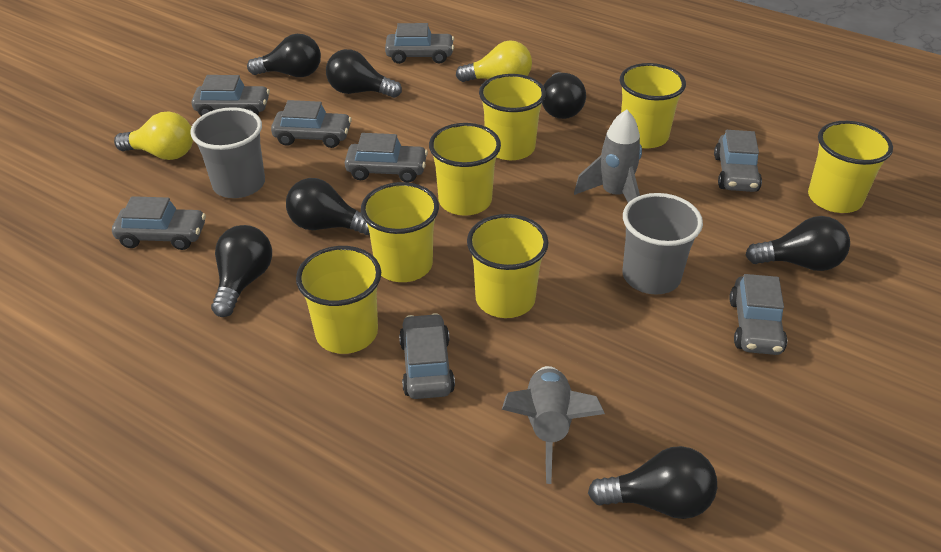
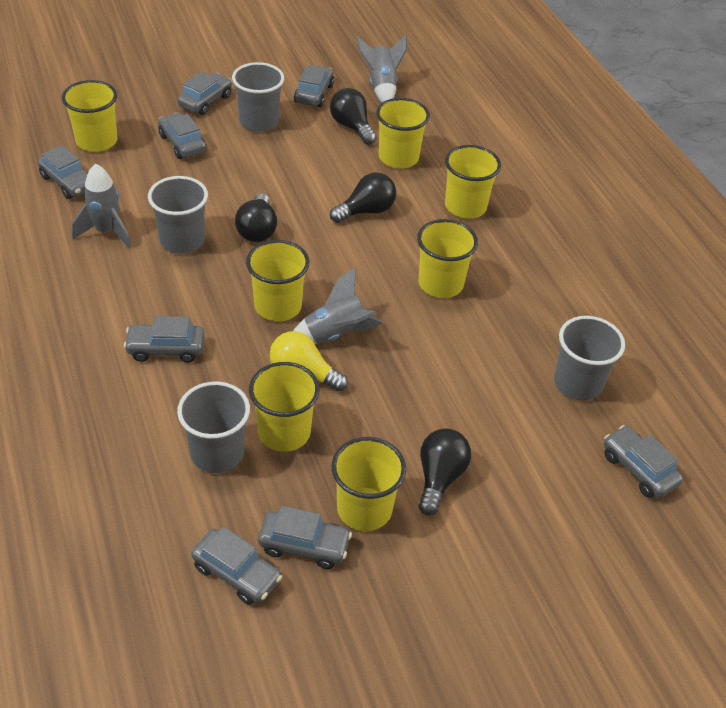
black light bulb: [211,225,272,317] [247,34,321,77] [286,178,370,235] [326,49,402,98] [542,72,586,119] [588,446,717,519] [745,216,850,271] = 7 -> [235,193,277,242] [330,88,376,145] [330,172,396,223] [418,428,471,516] = 4
grey cup: [190,107,265,198] [623,193,703,295] = 2 -> [148,176,208,254] [177,382,250,473] [232,62,284,132] [554,316,625,401] = 4
grey rocket: [502,366,605,484] [574,109,642,203] = 2 -> [72,163,131,249] [293,268,383,344] [356,35,407,103] = 3
yellow light bulb: [114,112,193,160] [456,41,532,82] = 2 -> [270,331,348,392] = 1

